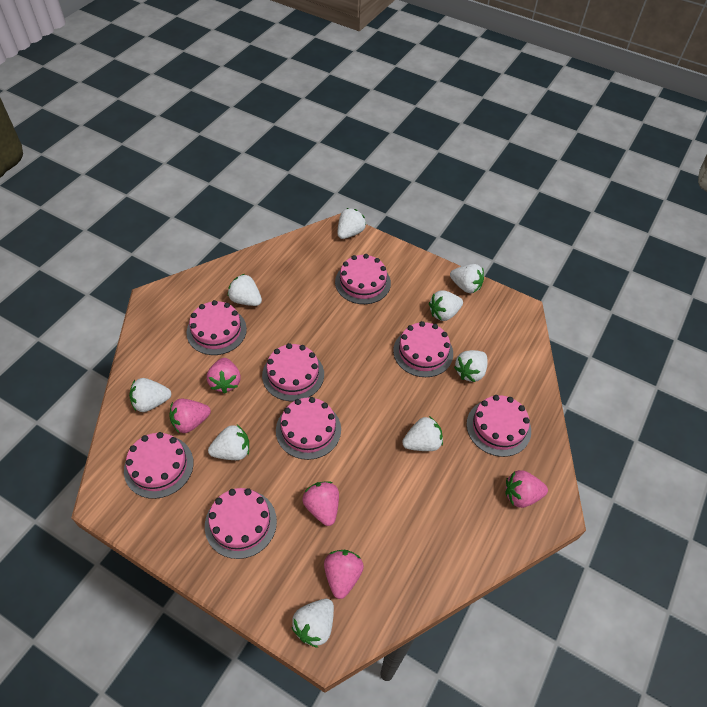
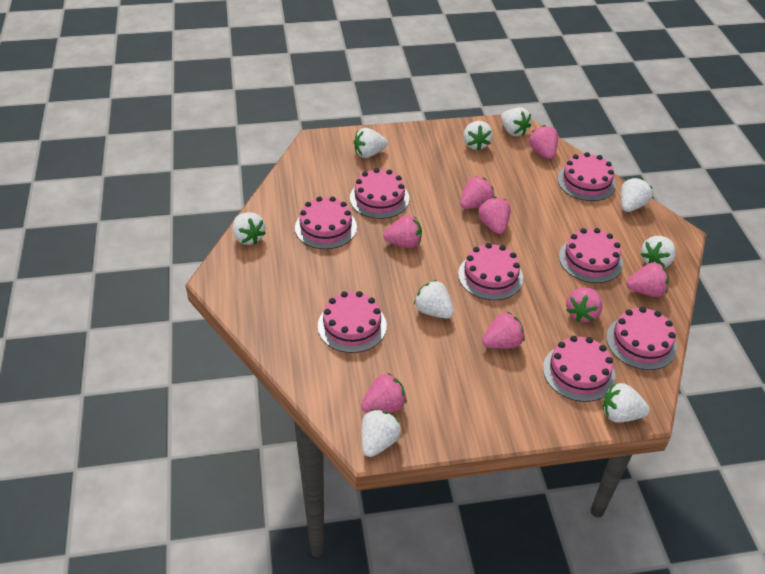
pink strawberry: [170,399,211,433] [207,358,241,394] [303,482,339,526] [324,550,364,599] [505,470,548,508] = 5 -> [361,373,407,413] [383,215,422,248] [460,176,494,209] [478,197,511,234] [482,311,525,349] [529,125,558,159] [566,288,603,322] [626,262,669,297] = 8

